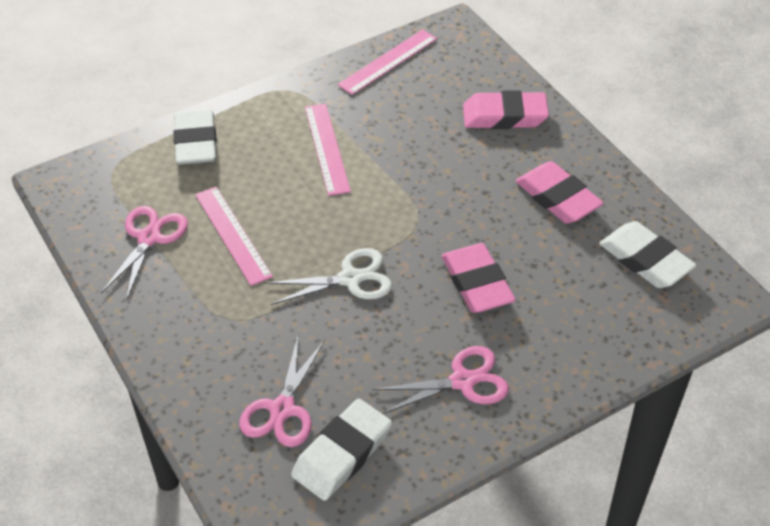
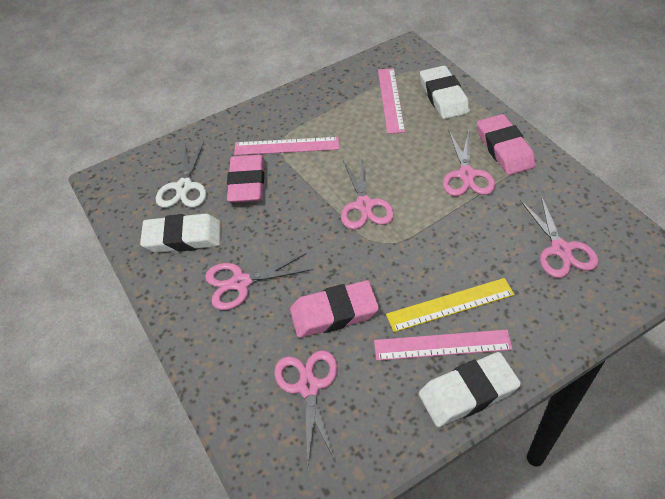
pink scissors: [101,206,188,301] [239,337,325,447] [373,346,509,414] = 3 -> [205,253,313,310] [274,350,338,464] [341,158,394,230] [443,130,496,196] [520,195,599,278] = 5
yellow ruler: none = 0 -> [386,278,515,332] = 1

